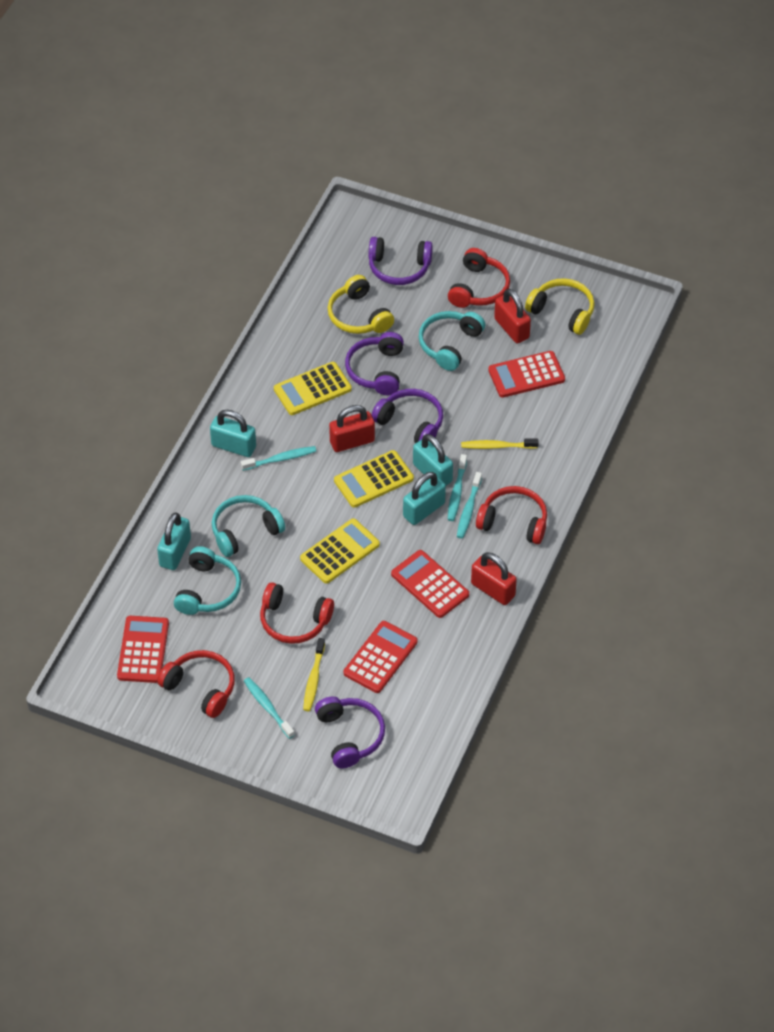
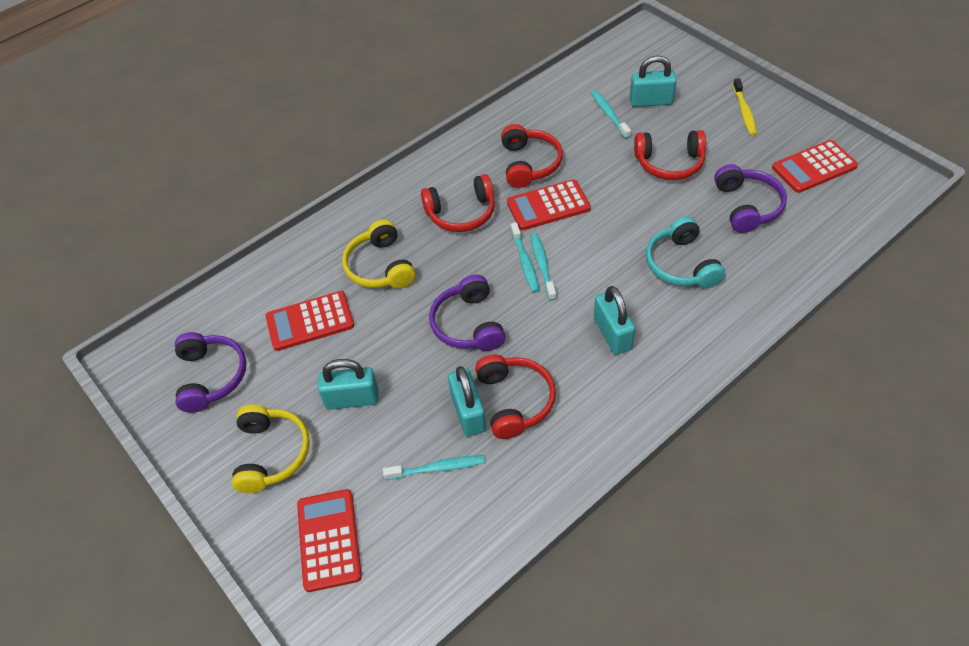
purple headphones: [315,697,385,768] [345,332,404,395] [368,237,433,285] [372,389,443,443] = 4 -> [175,332,247,413] [429,275,505,351] [714,164,787,233] = 3
red padlock: [329,405,375,452] [471,552,517,605] [494,289,531,343] = 3 -> none = 0
turquoise headphones: [174,546,241,615] [212,495,285,557] [419,311,485,371] = 3 -> [646,217,725,288] = 1
yellow calculator: [274,362,352,415] [300,518,380,584] [334,450,414,508] = 3 -> none = 0
yellow toothbrush: [303,638,325,711] [461,438,539,449] = 2 -> [733,78,757,135] = 1

